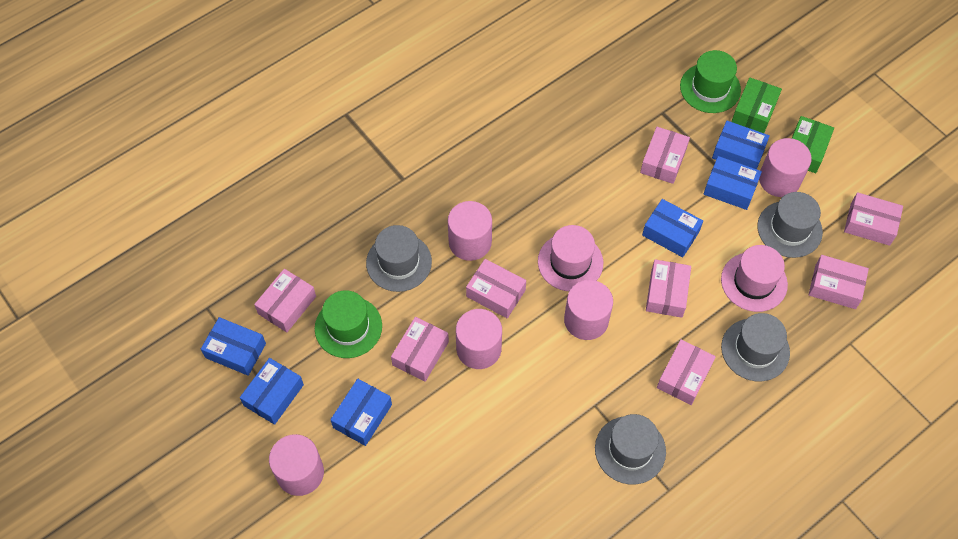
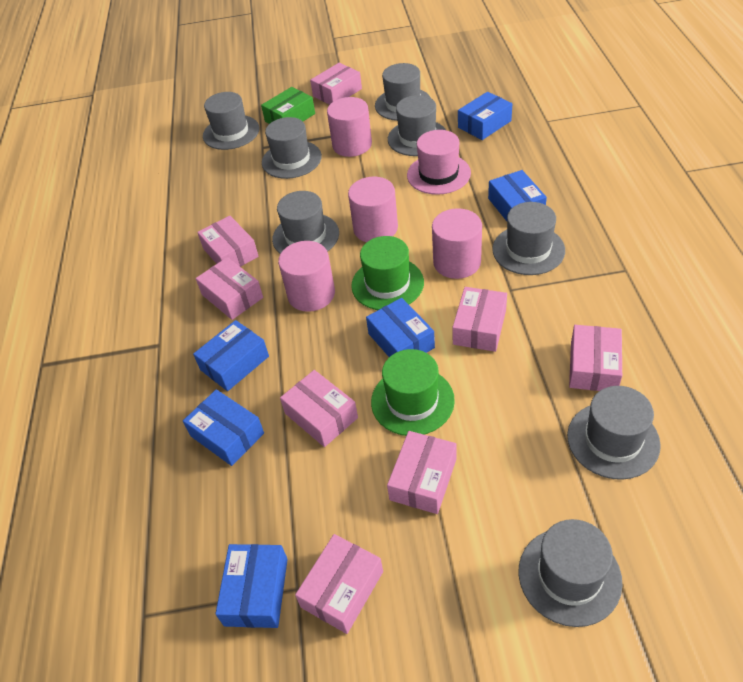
green box: [732,77,782,133] [792,116,834,173] = 2 -> [261,87,315,124] = 1
grey hat: [366,225,432,292] [595,414,666,485] [721,313,790,381] [757,192,823,258] = 4 -> [203,92,259,150] [262,117,322,179] [272,191,339,254] [375,63,431,121] [388,95,446,156] [492,202,565,275] [518,519,622,627] [567,386,661,480] = 8
pink cylinder: [269,434,324,496] [448,201,492,261] [456,309,502,369] [564,280,613,340] [759,138,812,197] = 5 -> [278,241,335,312] [327,97,372,157] [348,177,398,242] [432,208,482,279] = 4
pink hat: [538,225,603,291] [721,245,788,312] = 2 -> [407,130,471,195] = 1

